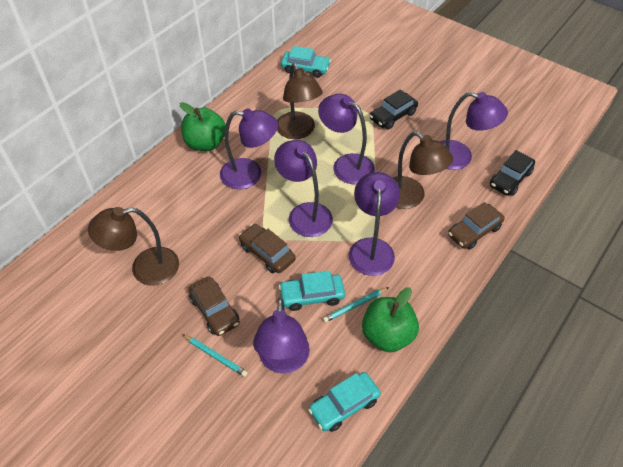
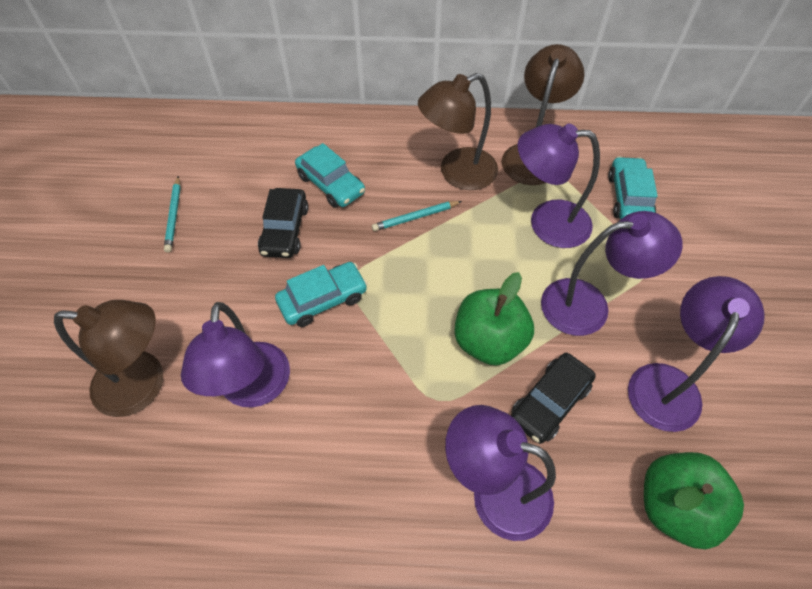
brown car: [188,277,240,336] [239,224,296,273] [448,202,505,250] = 3 -> none = 0
purple lamp: [220,108,278,189] [253,298,310,374] [274,140,333,237] [318,94,375,184] [349,172,400,276] [440,92,508,170] = 6 -> [181,302,290,408] [445,405,556,541] [518,124,600,248] [541,211,683,336] [628,276,765,432] = 5

